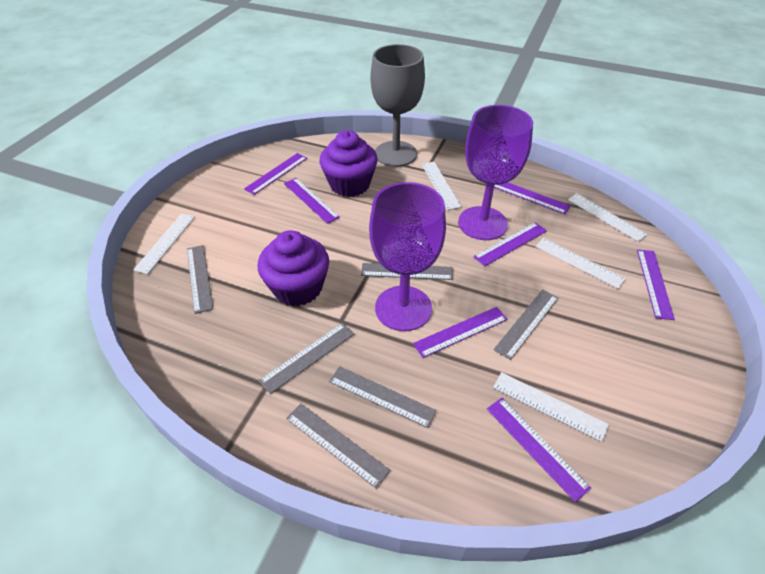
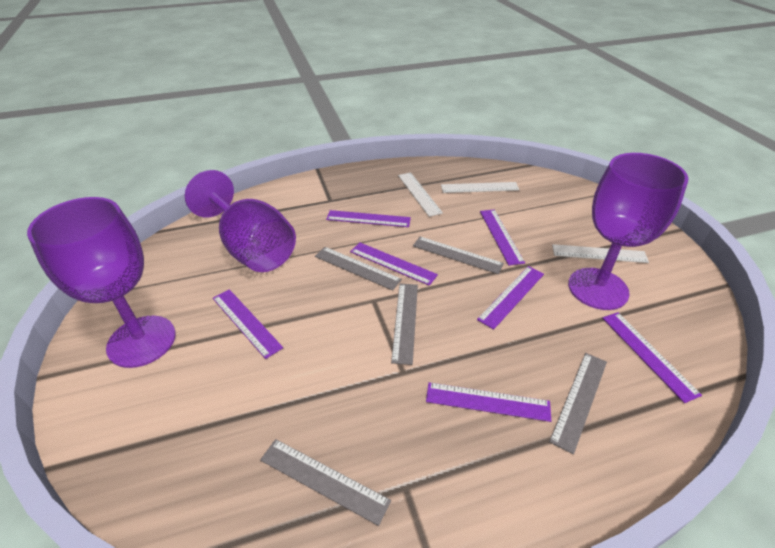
grey goblet: [371,44,425,167] = 1 -> none = 0
grey ruler: [187,245,213,314] [259,323,354,394] [286,403,390,489] [329,366,437,428] [361,263,453,280] [494,289,558,360] = 6 -> [260,439,391,526] [315,247,402,290] [391,284,418,365] [413,237,504,274] [549,353,607,454] = 5
purple cupcake: [258,230,329,306] [320,130,378,197] = 2 -> none = 0
purple goblet: [369,182,446,331] [458,105,533,240] = 2 -> [27,197,176,368] [185,170,296,272] [568,153,689,310] = 3
white ruler: [133,213,195,274] [421,162,461,210] [493,372,609,442] [535,238,626,289] [568,194,647,242] = 5 -> [398,172,443,217] [441,182,519,193] [552,244,649,263] = 3

